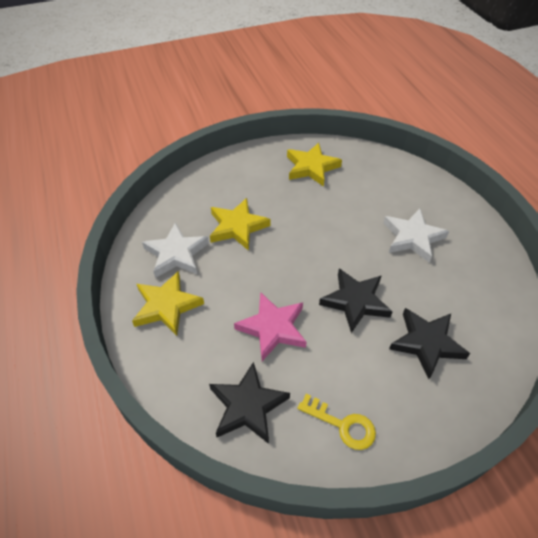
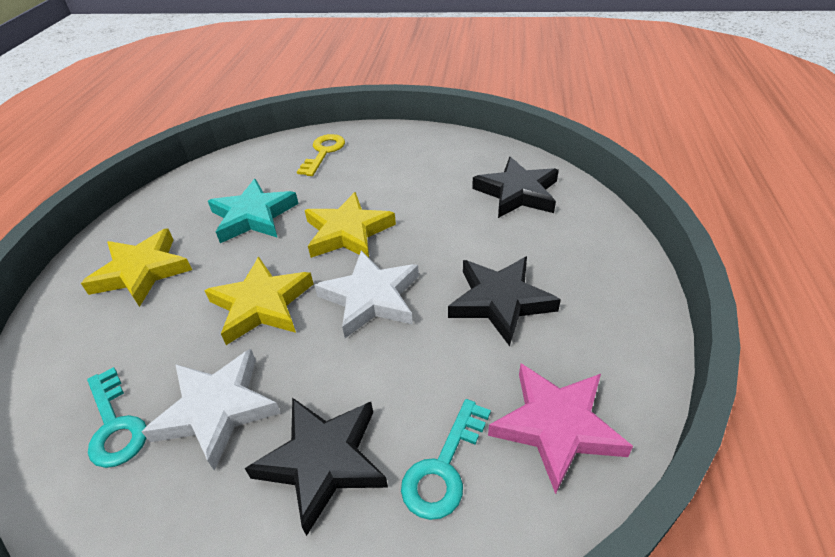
turquoise key: none = 0 -> [87,367,147,468] [401,399,491,520] = 2
turquoise star: none = 0 -> [208,179,299,243] = 1

